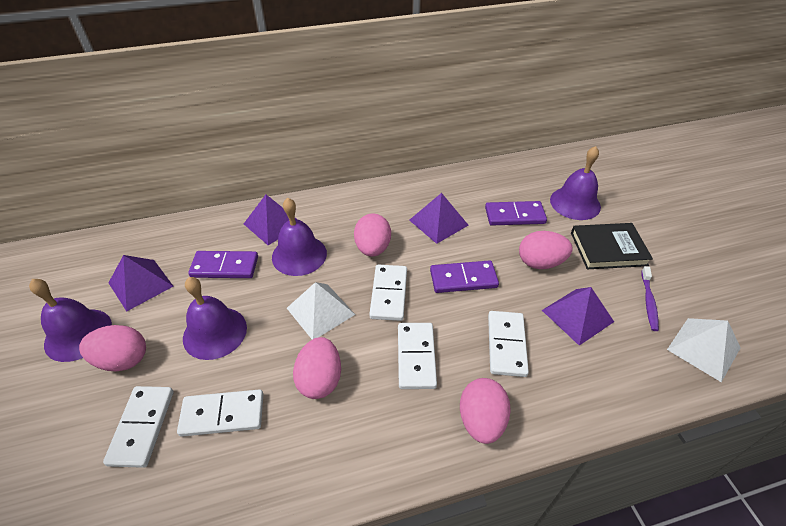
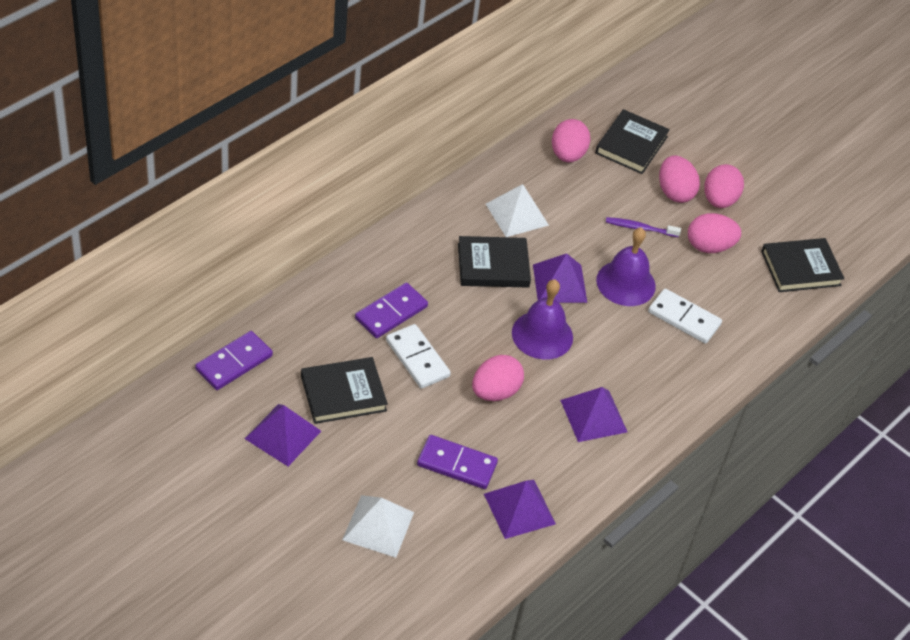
black book: [571,223,653,269] = 1 -> [301,357,388,424] [458,236,531,288] [595,109,670,174] [761,238,845,292] = 4
purple bell: [29,279,112,362] [183,277,247,360] [272,198,327,276] [550,146,601,220] = 4 -> [512,279,573,360] [596,227,656,306] = 2
white domino: [103,386,173,468] [177,389,263,437] [369,265,407,321] [398,323,437,389] [488,311,529,377] = 5 -> [386,324,451,389] [648,288,722,344] = 2

